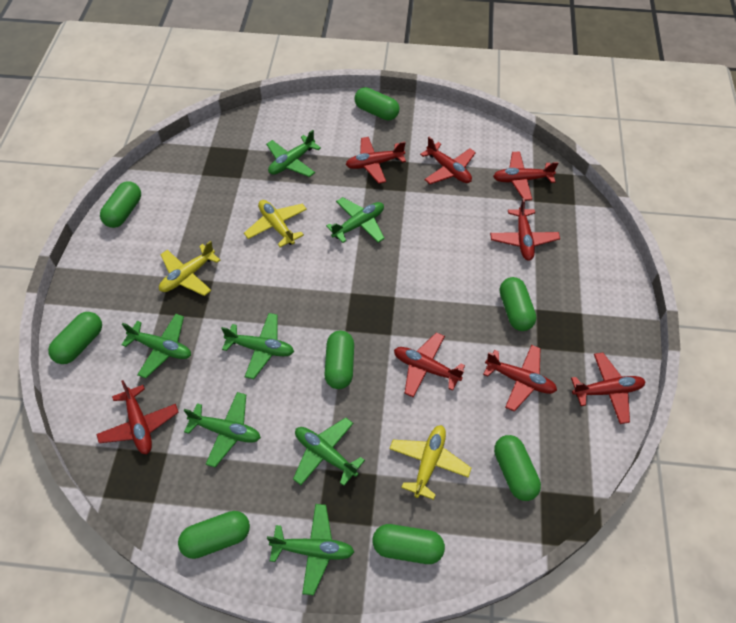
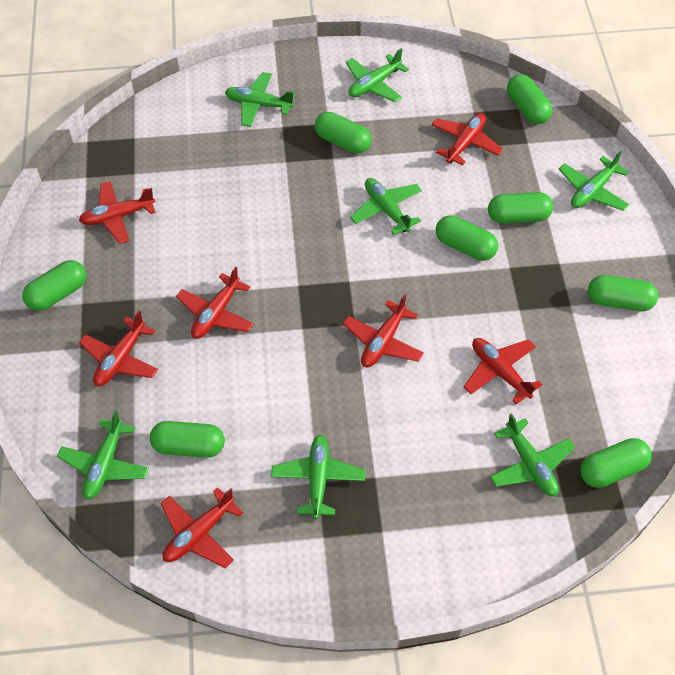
red plane: [96,380,179,454] [346,137,406,184] [394,332,465,398] [420,137,476,184] [483,345,557,412] [490,198,560,261] [493,151,558,201] [571,352,646,424] = 8 -> [79,181,155,244] [79,311,158,386] [161,487,243,568] [176,267,254,339] [343,294,424,367] [431,113,503,165] [464,338,543,404] = 7
yellow plane: [159,241,220,296] [244,200,307,247] [389,425,471,500] = 3 -> none = 0

